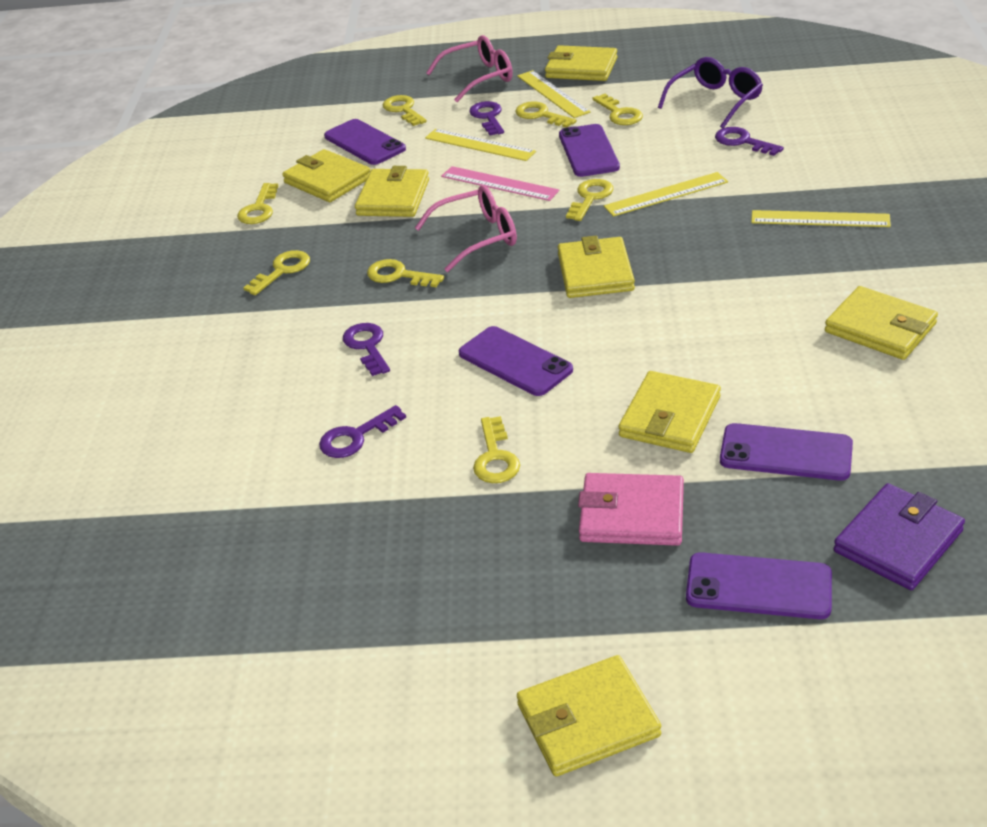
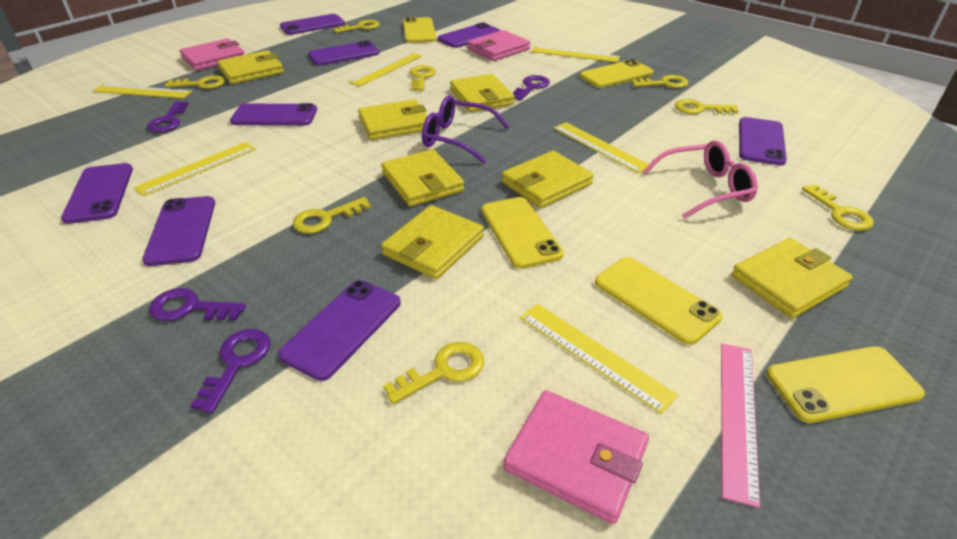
pink glasses: [415,185,517,272] [426,35,513,102] = 2 -> [643,140,758,219] = 1
pink wallet: [578,473,684,546] = 1 -> [180,38,244,71] [467,30,530,61] [503,390,649,524] = 3
purple phone: [324,119,406,165] [459,326,573,396] [559,124,620,177] [686,552,832,619] [720,423,853,481] = 5 -> [61,163,133,224] [142,196,215,266] [230,103,317,126] [278,280,401,381] [280,14,345,35] [308,40,379,66] [437,23,501,48] [739,117,787,166] = 8
purple wallet: [834,483,965,590] = 1 -> none = 0
yellow phone: none = 0 -> [403,17,437,43] [481,197,564,269] [580,59,653,88] [595,257,723,345] [766,346,925,423] = 5
yellow ruler: [425,129,536,161] [517,70,590,118] [604,172,728,217] [751,210,891,227] = 4 -> [93,84,192,99] [134,142,256,196] [348,52,422,86] [520,304,678,414] [531,46,620,62] [554,122,649,173] = 6

